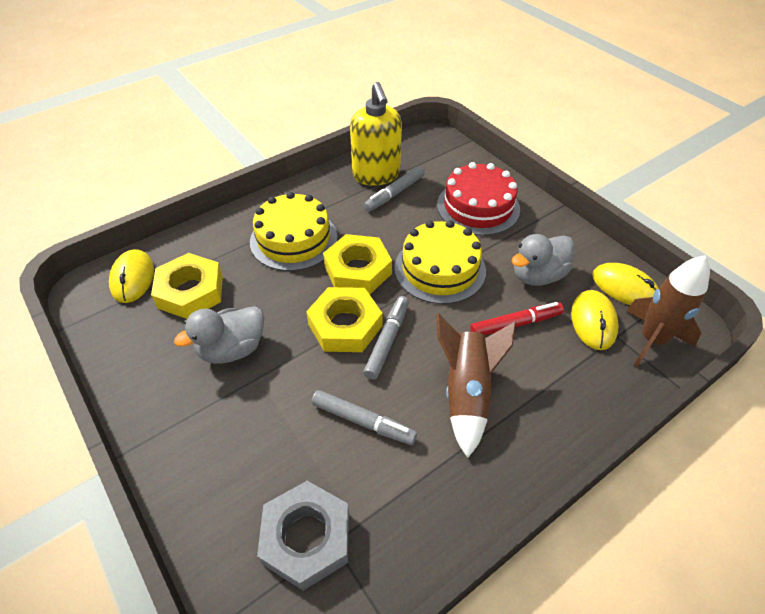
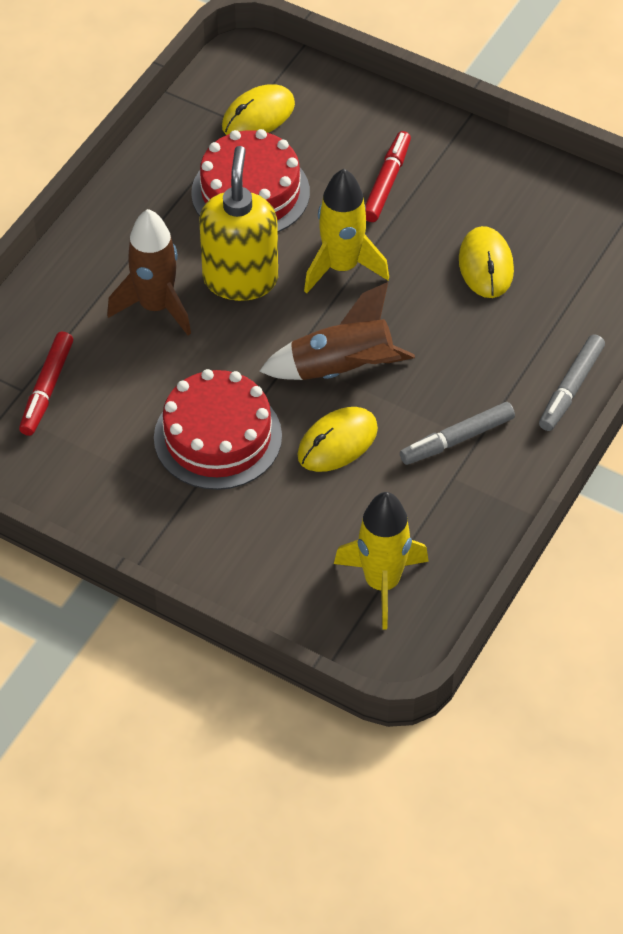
grey duck: [174,306,264,364] [512,234,574,286] = 2 -> none = 0
grey marker: [311,390,417,445] [363,296,409,380] [364,166,425,212] = 3 -> [400,402,515,465] [539,334,605,431] = 2
grey nut: [257,481,349,591] = 1 -> none = 0
red cake: [437,162,520,236] = 1 -> [154,369,282,490] [191,129,310,232] = 2
red marker: [470,302,564,335] = 1 -> [19,332,73,436] [365,131,411,222] = 2
yellow cake: [250,192,338,271] [395,220,486,304] = 2 -> none = 0
yellow nut: [151,253,223,319] [306,287,382,352] [323,234,392,294] = 3 -> none = 0
yellow rocket: none = 0 -> [304,169,389,293] [334,492,429,630] = 2

